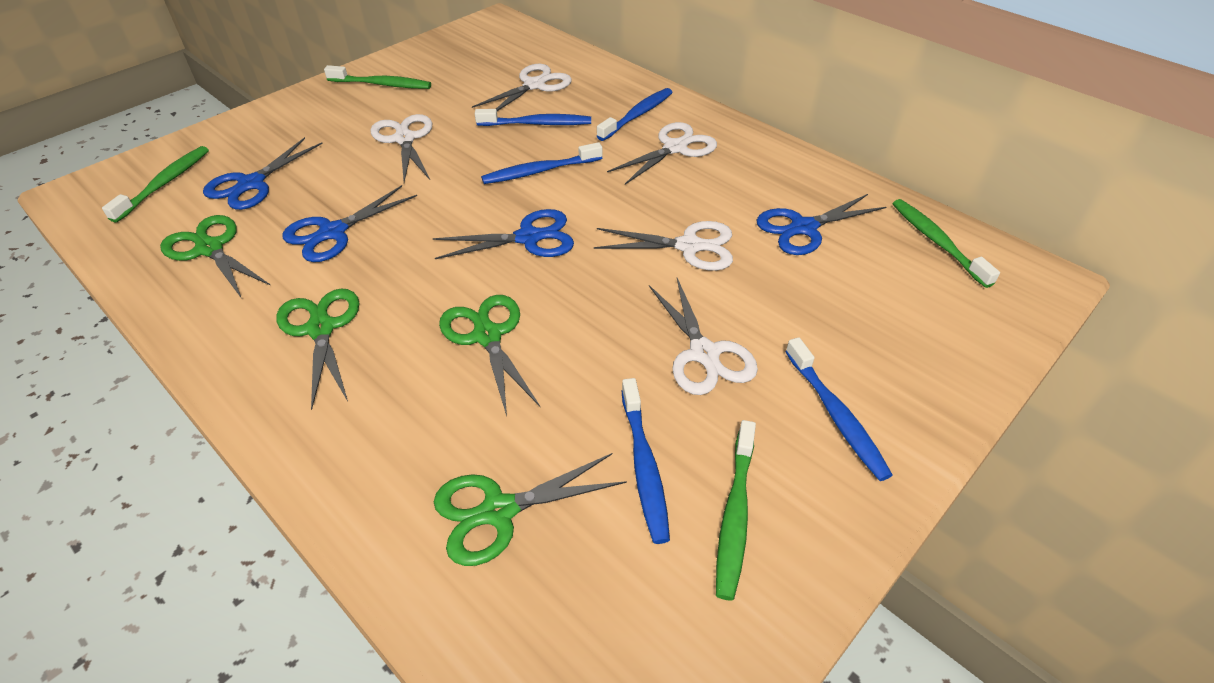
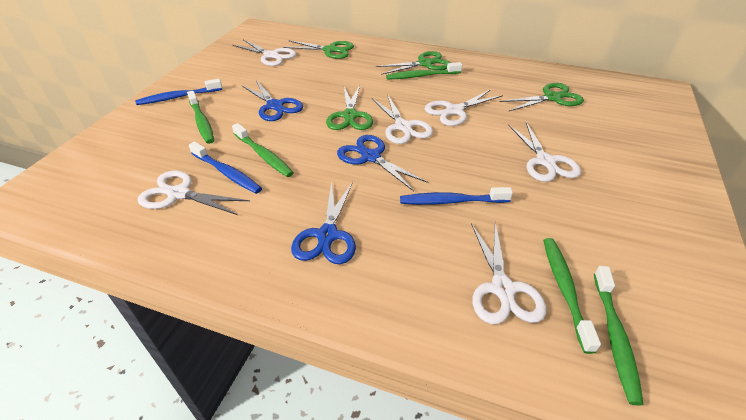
blue scissors: [203,137,323,210] [282,185,417,262] [433,209,574,259] [756,194,886,255] = 4 -> [241,80,303,121] [291,181,356,264] [337,135,429,191] = 3
blue toothbrush: [475,109,591,126] [481,142,602,184] [597,88,673,141] [622,378,670,544] [785,337,893,481] = 5 -> [135,79,222,105] [189,142,262,194] [400,187,513,205] = 3
green toothbrush: [102,146,209,223] [324,65,431,89] [716,420,756,601] [892,199,1000,288] = 4 -> [187,91,214,144] [232,123,294,177] [386,62,462,80] [543,238,601,354] [594,266,644,405] = 5
white scissors: [370,114,433,182] [472,64,572,111] [594,221,733,271] [607,122,717,185] [649,278,758,395] = 5 -> [138,171,250,215] [233,39,296,66] [372,94,433,144] [424,89,503,126] [471,222,546,324] [508,122,581,182] = 6

